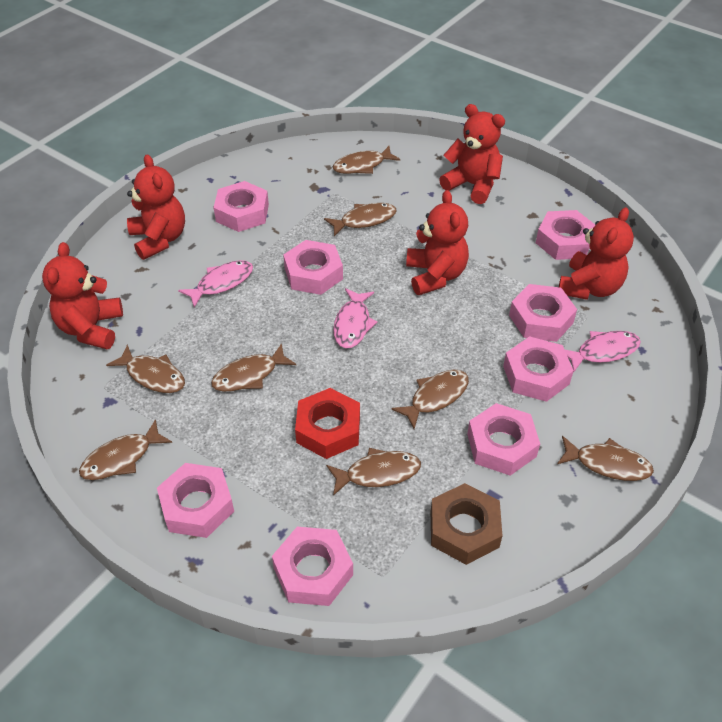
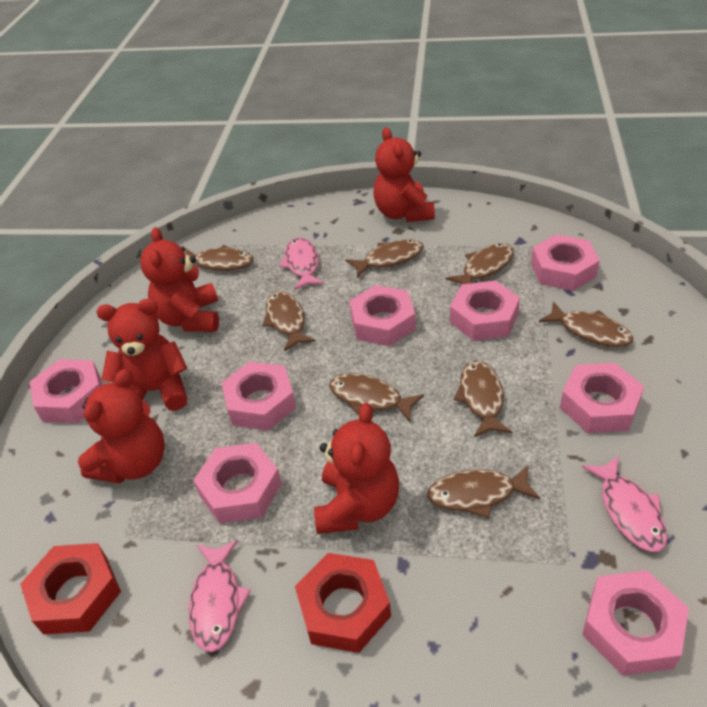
brown nut: [431,483,503,565] = 1 -> none = 0
red nut: [295,388,360,459] = 1 -> [20,543,121,634] [295,553,391,653] = 2

